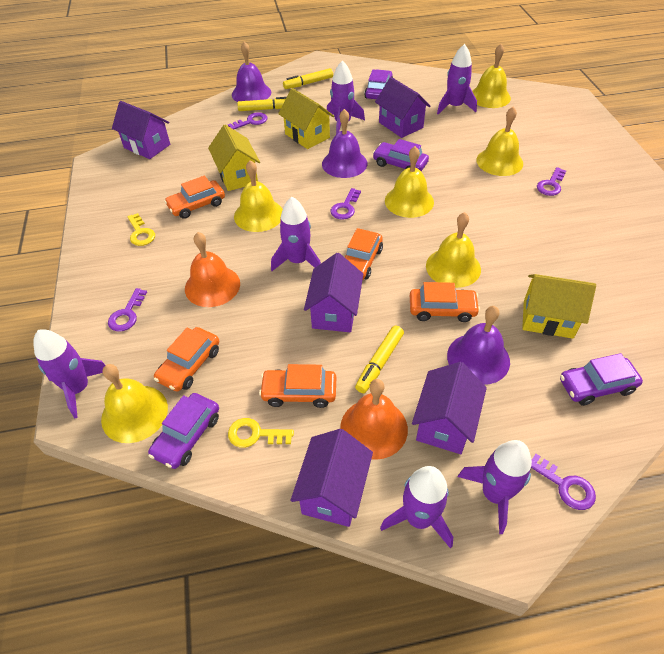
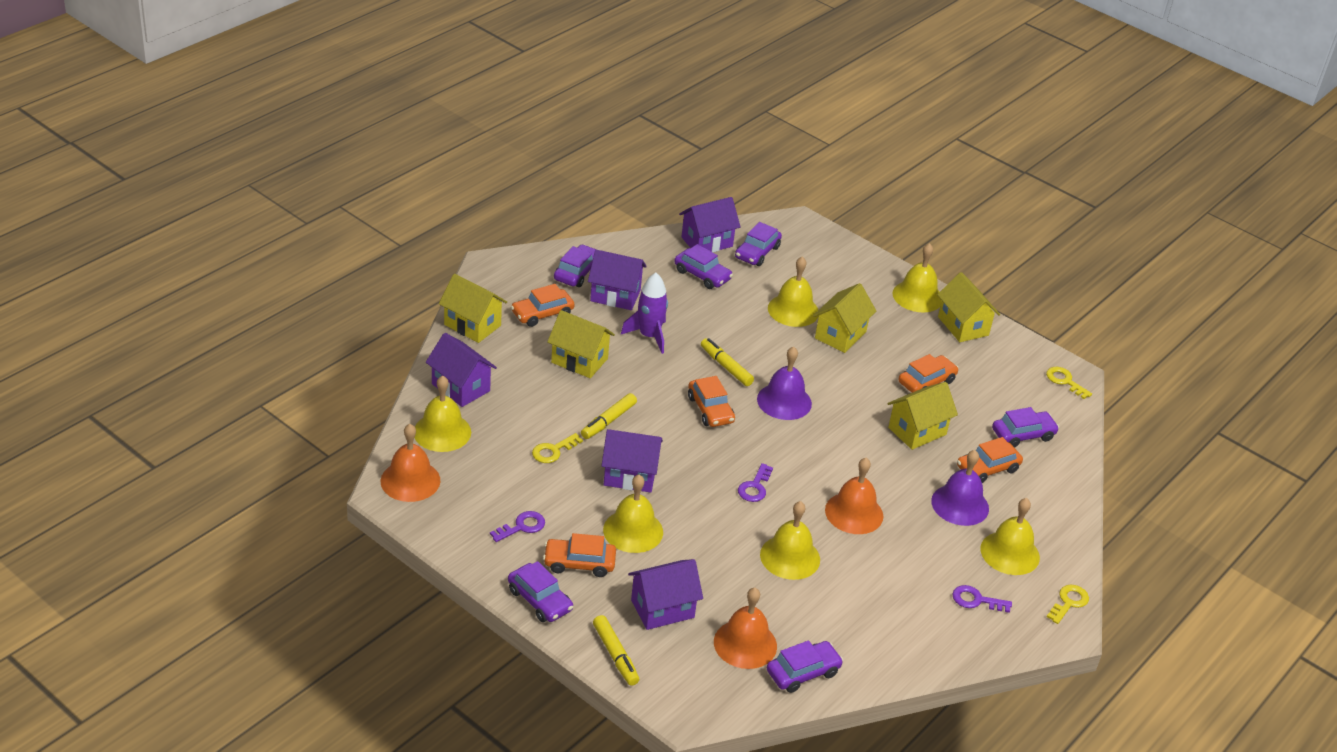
orange bell: [185,232,240,307] [340,379,408,460] = 2 -> [381,424,440,502] [714,588,777,669] [825,458,883,534] = 3
purple bell: [232,41,271,102] [322,109,368,178] [447,306,510,385] = 3 -> [757,346,812,420] [931,450,989,526] = 2
purple car: [148,393,219,469] [364,69,393,99] [373,139,429,171] [560,353,643,406] = 4 -> [508,561,573,622] [554,245,597,287] [674,244,733,289] [735,222,782,266] [767,640,843,693] [992,407,1059,448] = 6
purple key: [108,288,147,331] [228,112,267,129] [331,188,361,220] [531,454,596,510] [537,167,566,196] = 5 -> [490,511,545,542] [738,463,773,502] [952,585,1012,613] = 3
purple rocket: [33,329,105,419] [271,197,321,271] [327,61,365,134] [380,466,453,549] [437,44,477,114] [458,440,532,534] = 6 -> [621,273,668,354] = 1
yellow house: [208,124,260,191] [278,88,334,149] [522,274,596,339] = 3 -> [439,274,507,343] [547,310,615,378] [813,283,876,353] [887,382,958,450] [937,272,1000,342] = 5
yellow key: [127,213,155,246] [228,418,294,448] = 2 -> [532,433,583,463] [1046,367,1092,399] [1047,585,1089,624] = 3

